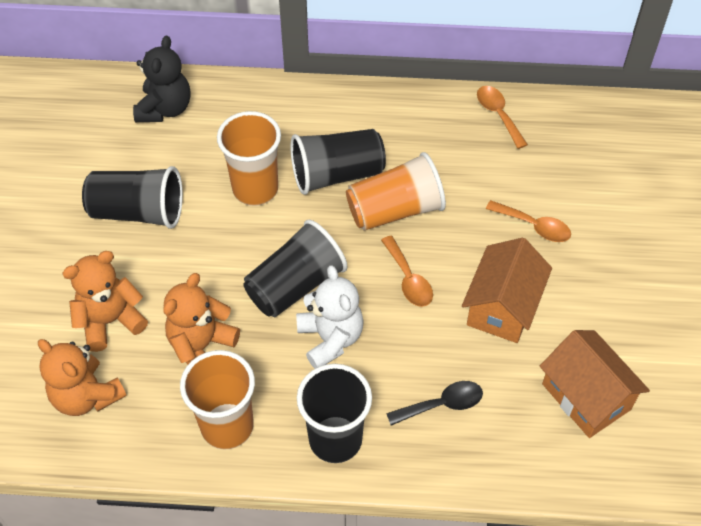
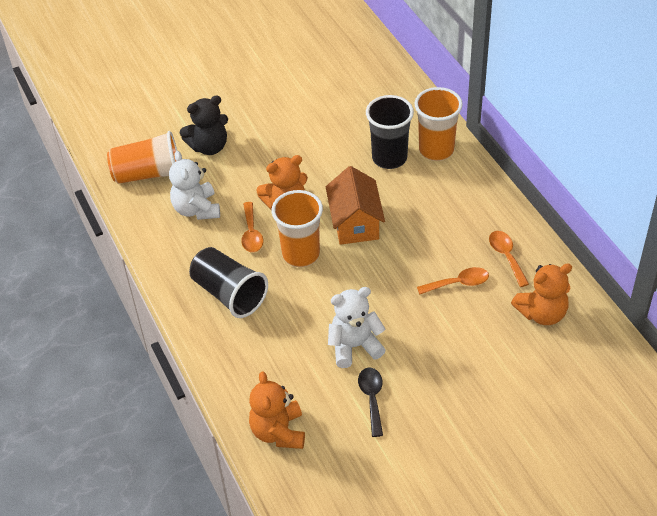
black cup: [82,166,183,229] [243,220,347,317] [290,129,386,195] [297,364,372,463] = 4 -> [189,247,268,318] [366,95,414,169] = 2
orange house: [462,238,552,343] [540,330,650,438] = 2 -> [326,166,385,245] = 1
white teddy bear: [296,265,364,369] = 1 -> [169,151,220,220] [328,287,386,368] = 2

